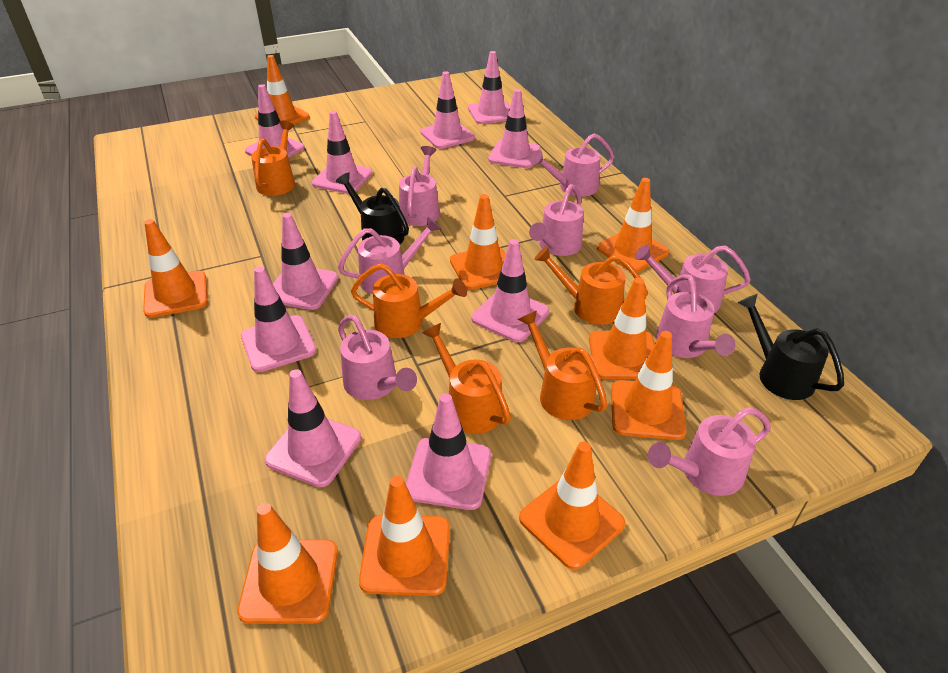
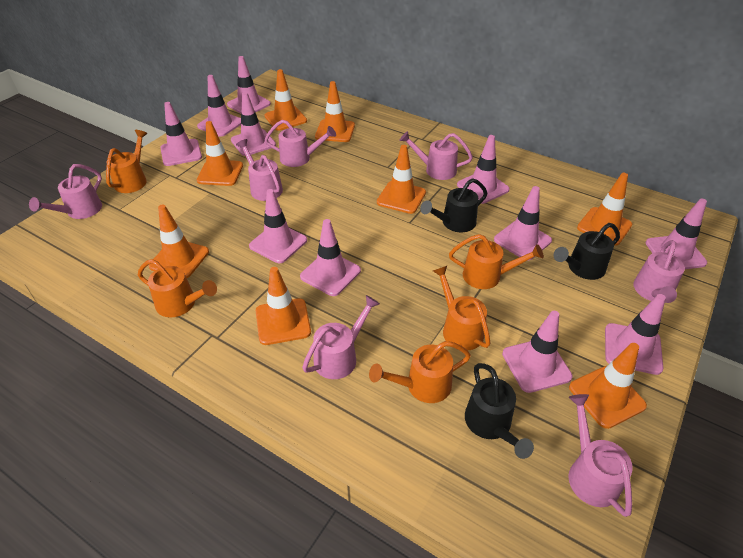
black watering can: [336,172,409,245] [737,294,844,400] = 2 -> [420,178,488,232] [465,363,534,459] [554,223,620,280] = 3
orange traffic cone: [143,219,208,318] [237,503,338,624] [255,55,309,124] [359,476,450,596] [450,194,506,290] [519,441,625,570] [589,278,655,379] [597,178,669,272] [611,331,687,440] = 9 -> [149,204,209,278] [197,121,243,186] [256,267,311,345] [264,69,307,131] [315,81,355,142] [377,145,426,214] [569,343,647,429] [577,173,632,246] = 8
pink traffic cone: [241,266,316,372] [245,84,305,158] [265,369,361,487] [273,213,338,310] [312,111,372,194] [406,393,491,510] [420,71,475,149] [468,51,510,124] [472,239,549,342] [488,89,541,168] = 10 -> [160,102,202,166] [197,75,241,137] [227,56,271,114] [231,92,276,156] [249,189,307,263] [300,219,361,296] [457,135,510,204] [494,186,552,261] [502,311,573,393] [605,294,666,375] [646,199,707,269] = 11
pink watering can: [338,217,441,294] [338,315,417,400] [399,146,440,226] [529,184,584,256] [530,133,615,196] [635,244,751,313] [648,407,771,496] [656,274,736,358] = 8 -> [29,164,102,219] [236,139,283,201] [265,120,336,167] [302,295,380,379] [399,131,473,180] [568,394,633,517] [633,240,685,303] = 7

